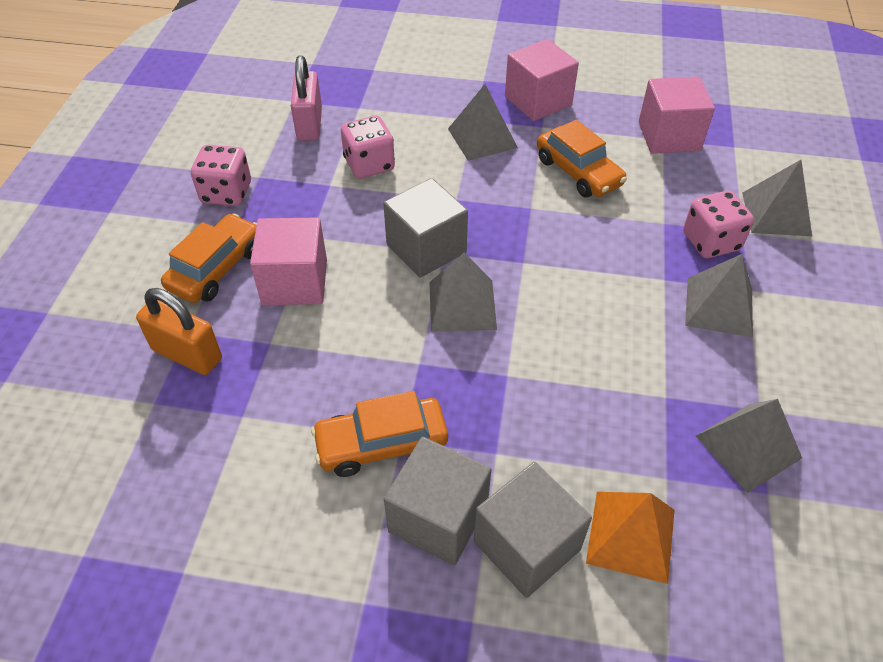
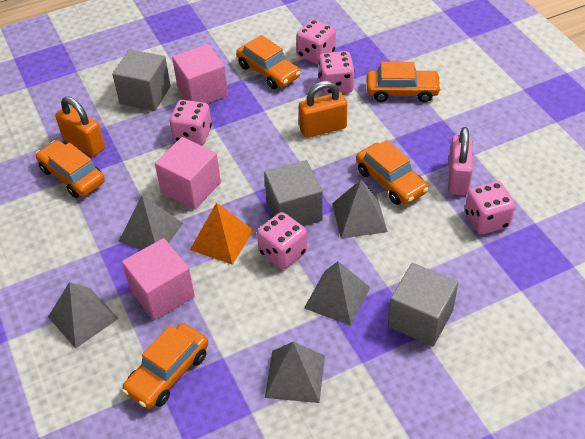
orange car: [161,214,257,303] [311,391,448,477] [537,120,627,198] = 3 -> [36,140,105,198] [122,323,208,409] [236,35,301,89] [356,140,429,205] [367,62,441,102] = 5
orange padlock: [136,288,222,375] = 1 -> [55,97,105,157] [299,81,347,138] = 2
pink dice: [191,145,251,206] [341,116,395,179] [683,191,754,258] = 3 -> [170,100,212,146] [257,212,307,269] [296,19,336,64] [318,51,355,95] [465,181,515,234] = 5

